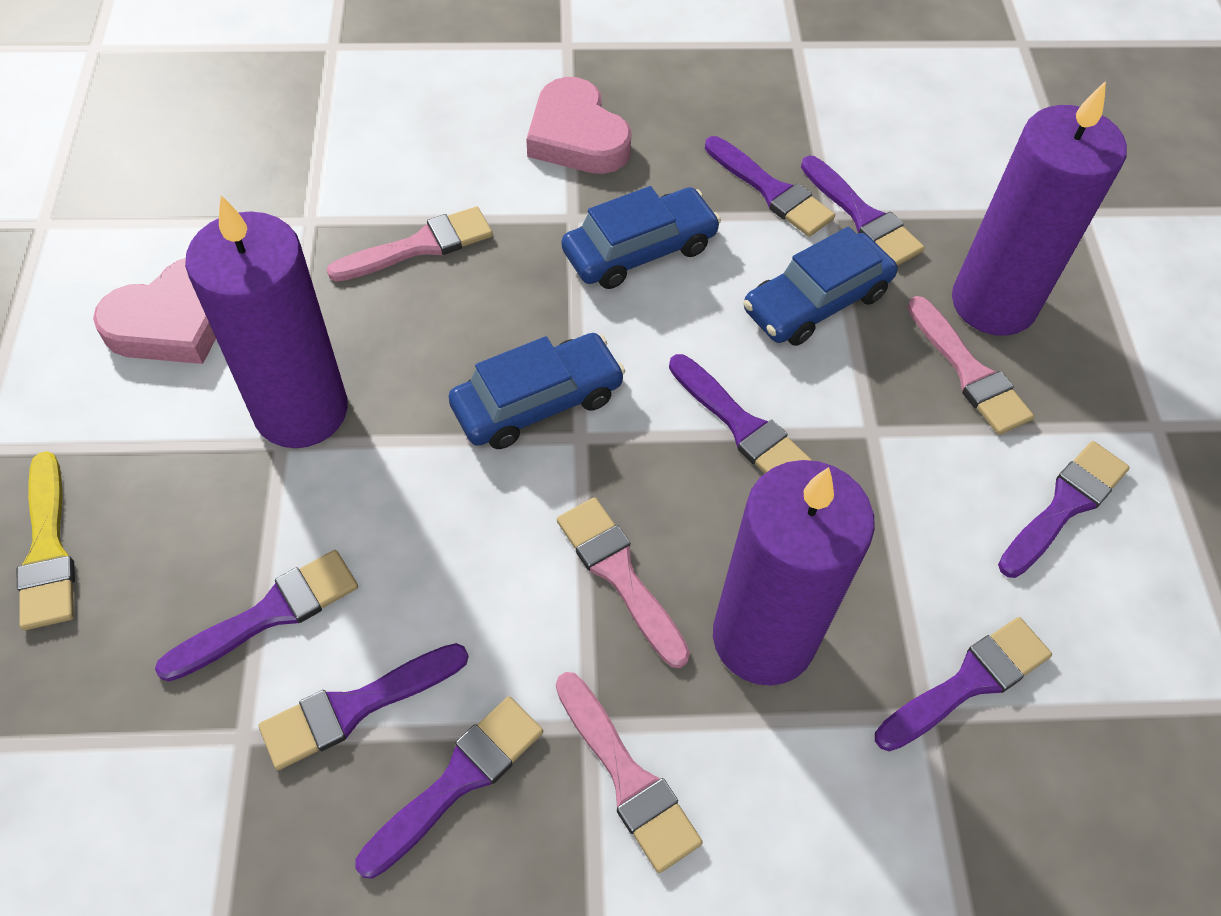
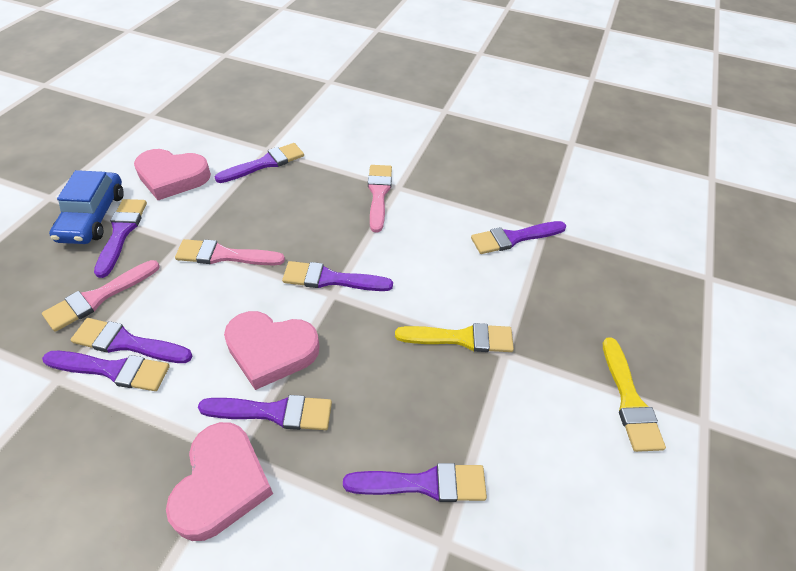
blue car: [448,333,625,449] [562,186,721,289] [743,227,898,346] = 3 -> [49,170,124,244] = 1
pink brush: [327,206,493,282] [556,672,703,873] [557,497,690,668] [907,296,1034,435] = 4 -> [42,260,160,332] [175,239,285,265] [368,165,392,233] = 3
pink heart: [93,258,216,364] [526,77,632,174] = 2 -> [134,149,211,200] [166,422,273,541] [224,311,320,390] = 3
purple candle: [185,195,348,448] [713,460,875,686] [952,81,1127,336] = 3 -> none = 0
yellow brush: [17,451,75,630] = 1 -> [395,323,514,352] [603,337,666,452] = 2

